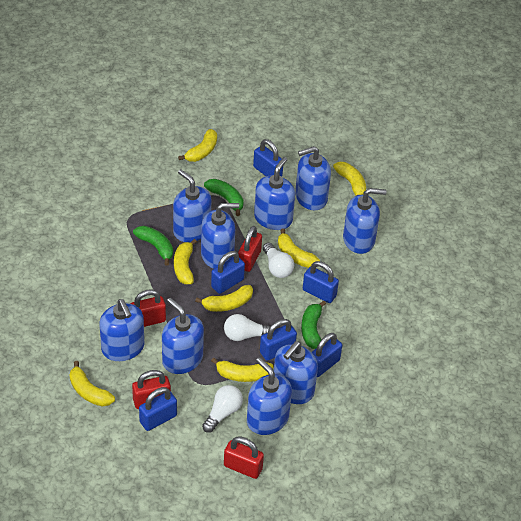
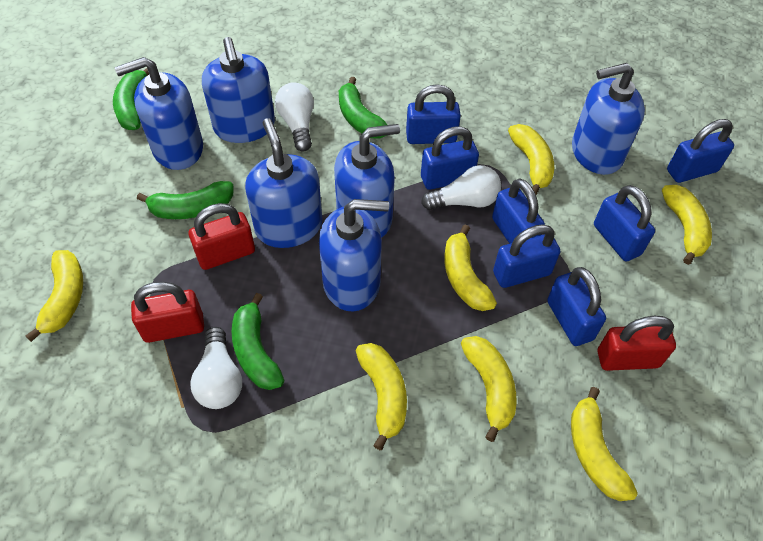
blue padlock: [139,387,177,431] [211,251,245,294] [253,139,283,177] [260,319,297,361] [303,261,339,303] [311,333,342,377] = 6 -> [406,84,461,144] [421,126,479,190] [492,178,545,244] [493,224,560,288] [547,267,606,346] [594,185,655,261] [667,119,734,183] = 7
blue soap dispenser: [100,299,144,361] [162,298,204,374] [173,169,211,242] [201,203,239,269] [247,357,292,435] [254,157,295,230] [274,341,318,404] [295,146,331,210] [343,188,387,254] = 9 -> [115,57,203,170] [202,37,275,143] [245,118,322,248] [319,199,389,311] [334,124,400,238] [572,63,645,175] = 6
green banana: [133,226,173,266] [204,179,244,216] [301,301,326,349] = 3 -> [113,68,149,130] [137,181,233,219] [232,293,284,390] [339,77,387,138] = 4
red padlock: [130,289,166,327] [132,370,171,409] [224,437,264,479] [238,226,262,272] = 4 -> [131,282,204,343] [189,203,255,270] [598,316,676,371] = 3

